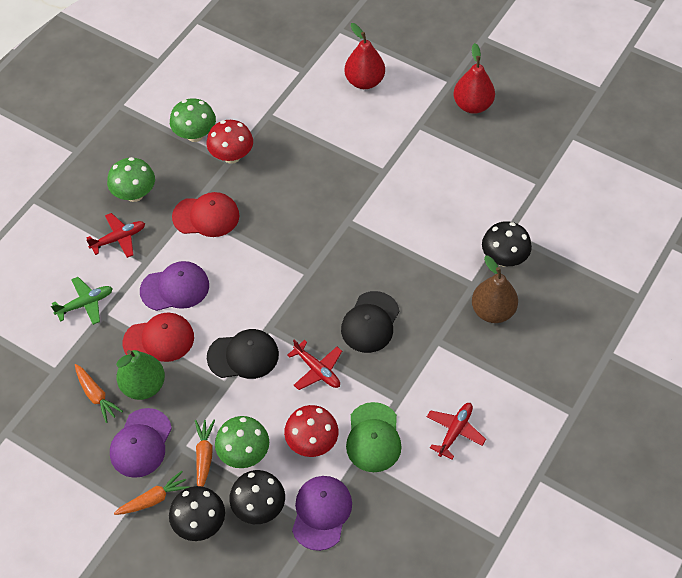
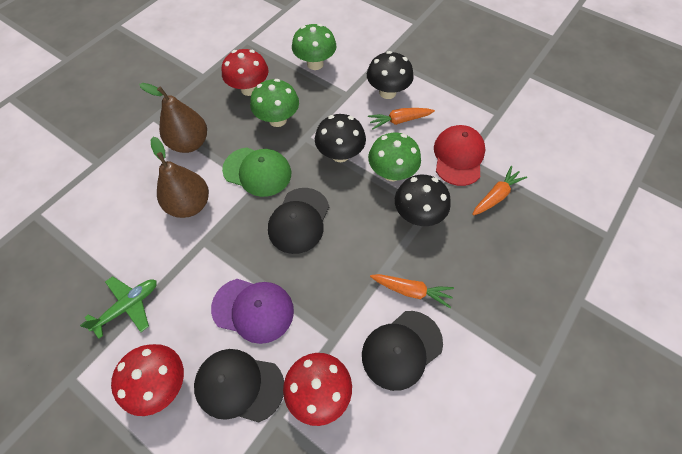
black cap: [207,329,279,379] [341,291,400,353] = 2 -> [194,349,284,423] [268,188,329,254] [362,311,443,391] = 3
brown pear: [472,256,518,323] = 1 -> [139,83,207,153] [151,137,209,218] = 2
green pear: [116,350,165,400] = 1 -> none = 0
purple cap: [110,408,172,478] [140,261,209,311] [292,476,352,551] = 3 -> [211,279,294,344] = 1
red cap: [123,313,194,362] [172,192,239,237] = 2 -> [434,125,485,186] = 1
red mushroom: [206,120,253,164] [284,405,339,457] = 2 -> [111,344,184,416] [222,49,269,96] [283,353,352,426] = 3
red pear: [344,23,385,89] [454,43,495,114] = 2 -> none = 0
red plane: [86,213,145,258] [287,339,342,390] [427,403,486,460] = 3 -> none = 0

